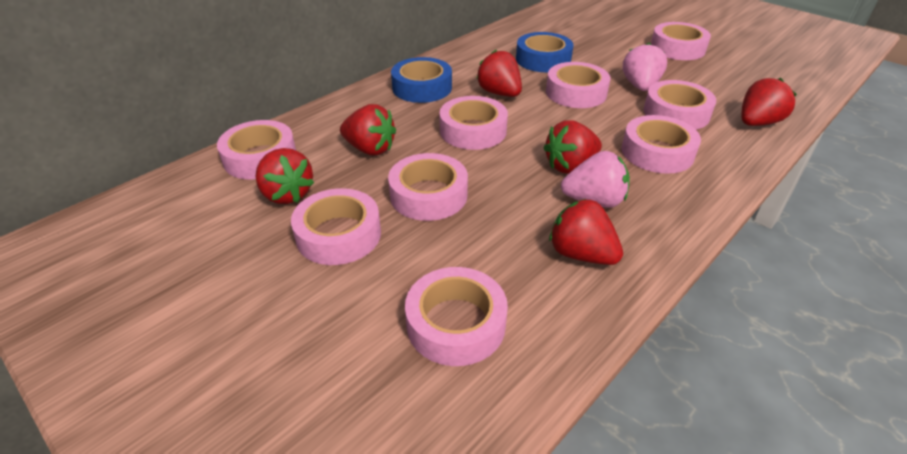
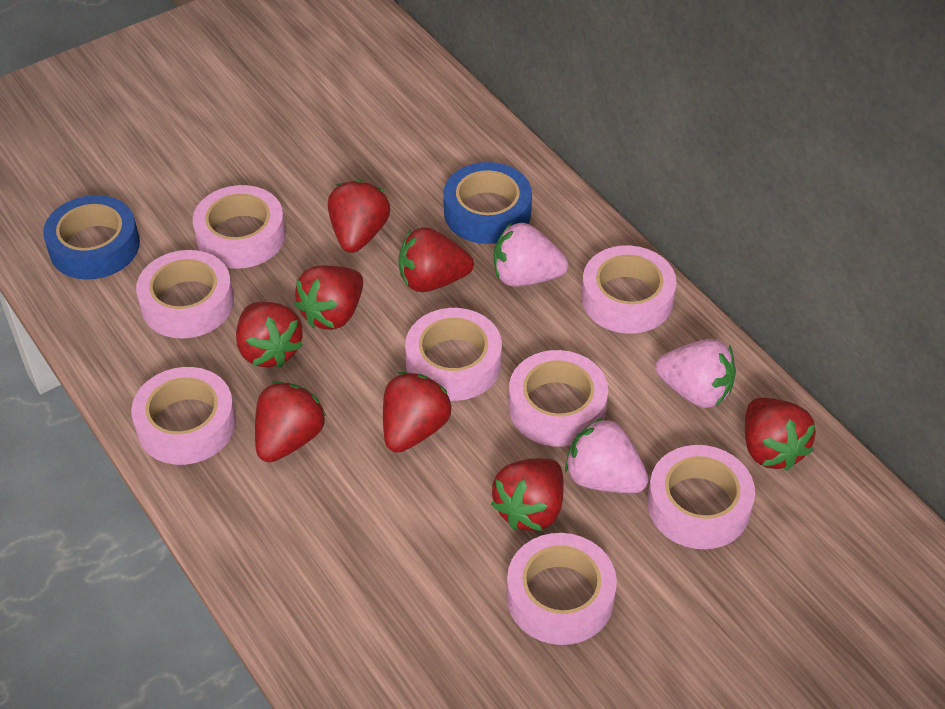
pink strawberry: [561,151,630,208] [623,43,667,91] = 2 -> [494,222,568,287] [565,418,649,493] [655,339,736,408] = 3
pink tape: [217,120,296,180] [291,188,381,265] [388,153,468,221] [405,267,508,366] [439,96,508,150] [546,62,610,108] [622,115,701,174] [644,80,716,129] [651,22,711,60] = 9 -> [131,367,236,465] [136,250,234,339] [193,185,286,269] [405,308,502,401] [506,533,617,645] [509,350,608,447] [581,246,676,334] [647,445,755,549] = 8
red strawberry: [255,148,314,204] [340,104,396,156] [476,50,522,97] [543,120,602,174] [549,199,623,265] [741,78,797,126] = 6 -> [236,302,303,367] [255,381,326,462] [294,266,363,330] [328,180,390,253] [383,372,452,453] [399,227,474,292] [491,458,564,531] [745,398,816,471] = 8

